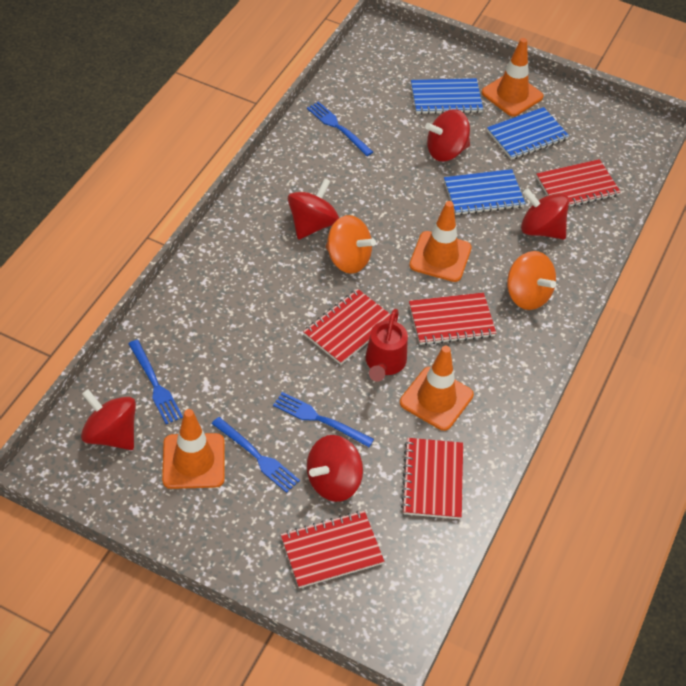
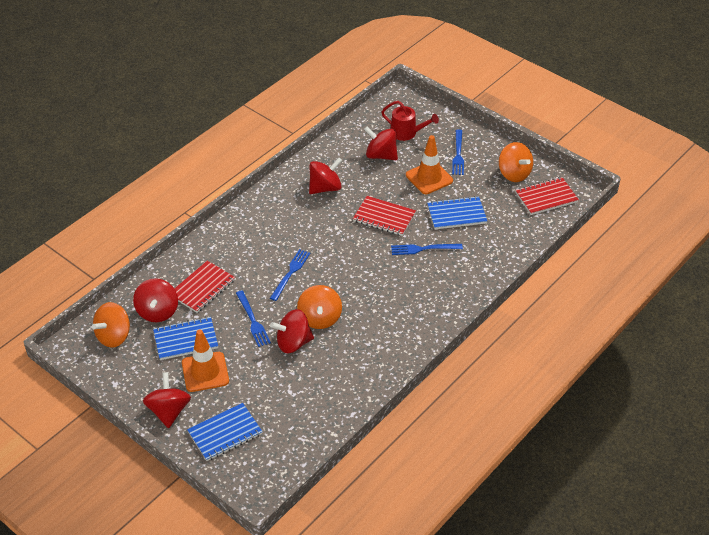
orange spinning top: [326,215,376,274] [507,251,556,310] = 2 -> [92,302,130,348] [297,285,342,329] [499,142,533,182] = 3
orange traffic cone: [162,409,225,489] [400,346,474,431] [409,201,472,282] [482,38,544,116] = 4 -> [182,329,229,392] [406,135,453,194] = 2
red notebook: [281,511,384,588] [303,289,391,365] [401,438,463,519] [409,293,496,345] [536,159,621,208] = 5 -> [174,261,235,313] [353,196,416,236] [515,177,579,215] = 3

